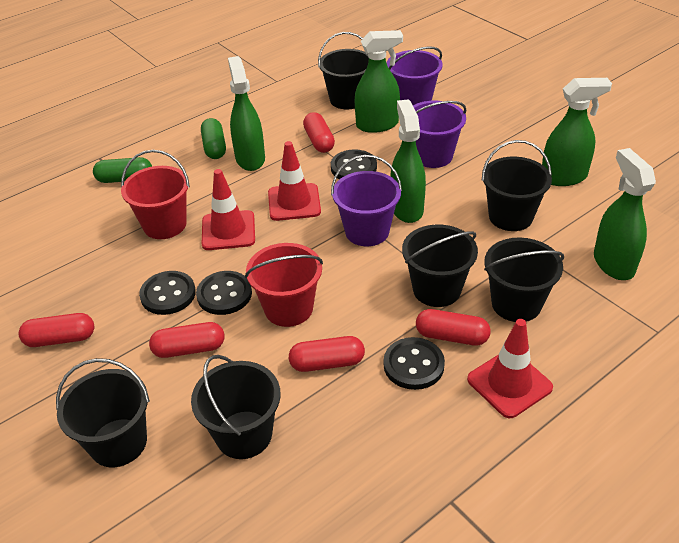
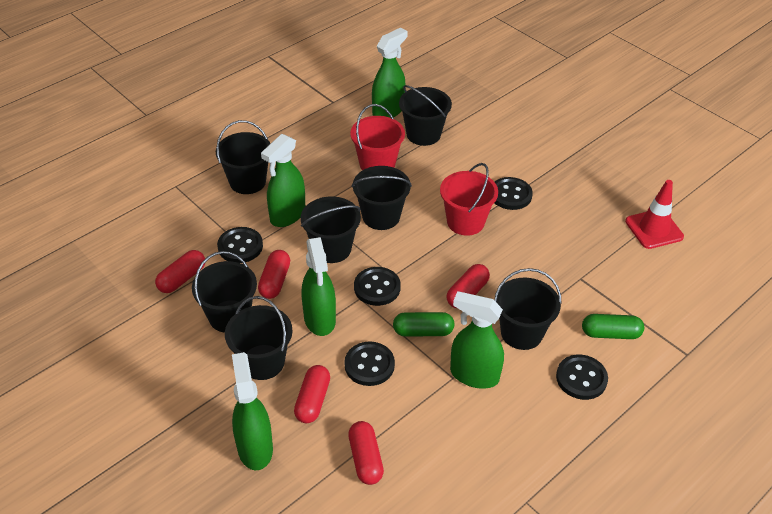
black bucket: [56,358,150,467] [191,355,280,459] [318,32,369,109] [402,224,478,307] [482,140,552,231] [484,238,564,322] = 6 -> [192,251,257,333] [216,120,271,194] [225,296,293,380] [301,196,361,263] [352,166,412,230] [399,85,452,146] [494,268,562,350] = 7
black button: [139,271,196,315] [196,271,252,315] [331,149,377,179] [384,337,445,390] = 4 -> [217,227,263,263] [344,341,395,386] [354,267,401,306] [495,177,533,210] [556,355,608,400] = 5
purple bucket: [331,155,402,246] [387,46,443,105] [413,101,466,168] = 3 -> none = 0
red traffic cone: [202,169,255,250] [268,141,321,221] [467,319,553,418] = 3 -> [625,180,684,249] = 1

